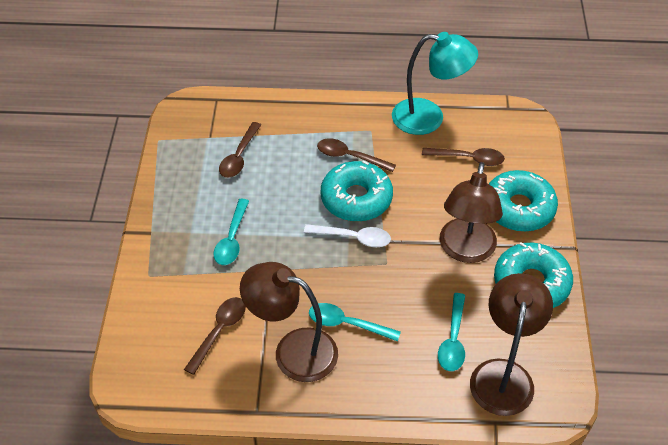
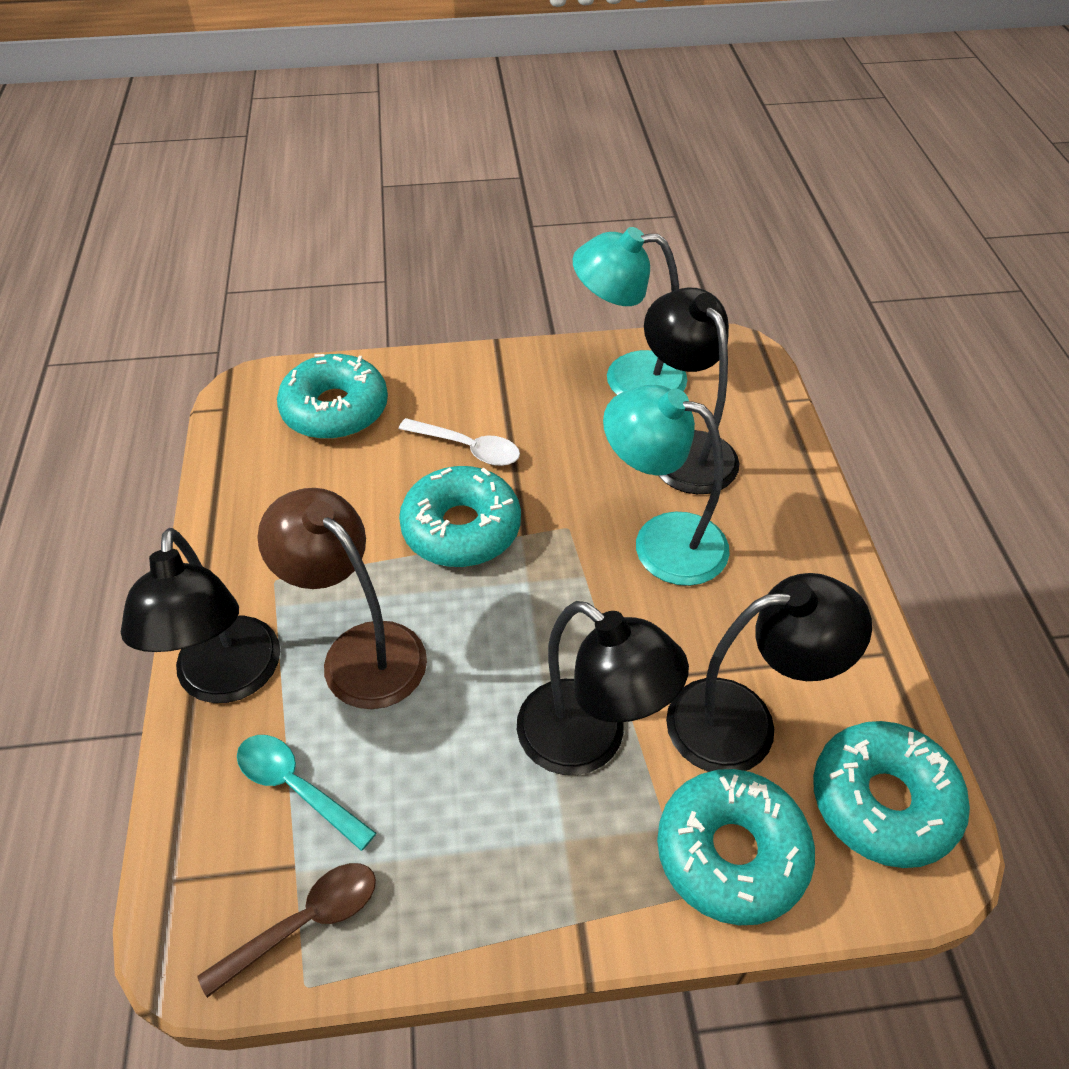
black lamp: none = 0 -> [121,528,280,703] [517,601,689,775] [644,288,740,494] [666,573,872,772] = 4
brown lamp: [240,262,338,382] [440,162,503,263] [470,273,553,416] = 3 -> [257,488,427,709] = 1
brown spoon: [184,297,246,375] [219,122,261,178] [317,138,396,172] [422,148,505,166] = 4 -> [197,863,376,998] = 1
turquoise donut: [321,161,393,222] [489,170,558,232] [494,242,573,308] = 3 -> [277,354,388,439] [399,466,521,567] [657,769,815,925] [813,721,970,868] = 4
turquoise lamp: [392,32,478,135] = 1 -> [573,227,687,395] [603,385,730,586] = 2
turquoise spoon: [213,199,249,265] [309,303,401,341] [438,293,465,371] = 3 -> [237,735,376,851] = 1

